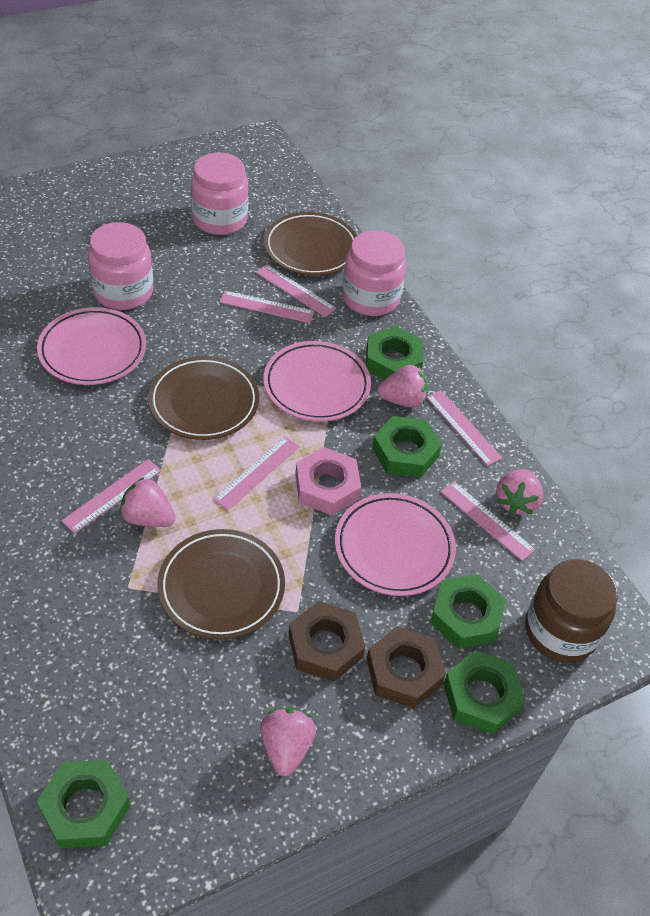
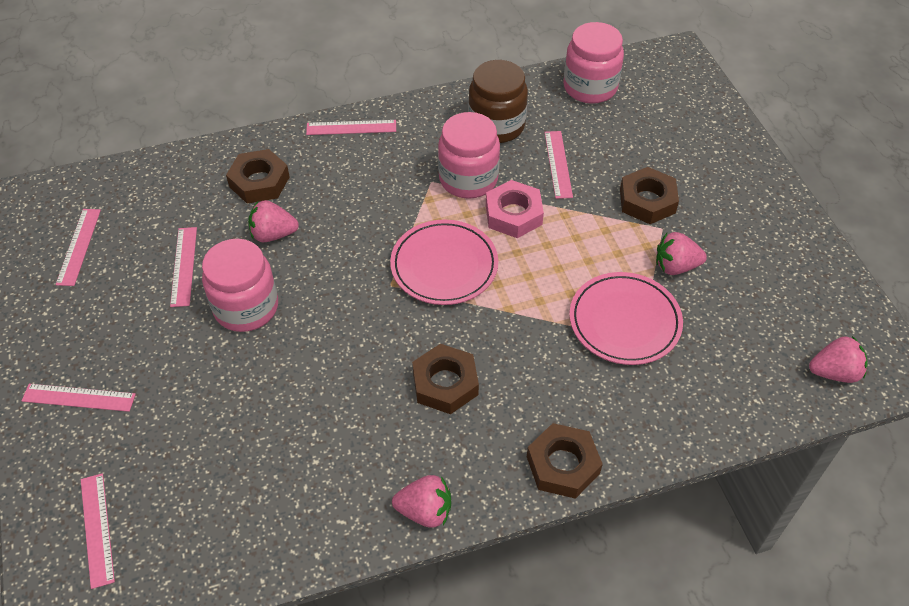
brown nut: [288,601,365,681] [366,626,446,709] = 2 -> [226,149,290,204] [412,344,479,414] [527,423,603,499] [620,167,679,224] = 4
brown plate: [148,356,259,440] [157,529,285,640] [264,212,357,276] = 3 -> none = 0
green nut: [37,760,130,848] [366,326,423,380] [372,416,442,478] [430,574,506,649] [443,650,526,734] = 5 -> none = 0
pink plate: [37,307,146,385] [264,341,371,422] [335,493,456,596] = 3 -> [390,220,498,305] [569,272,683,365] = 2

